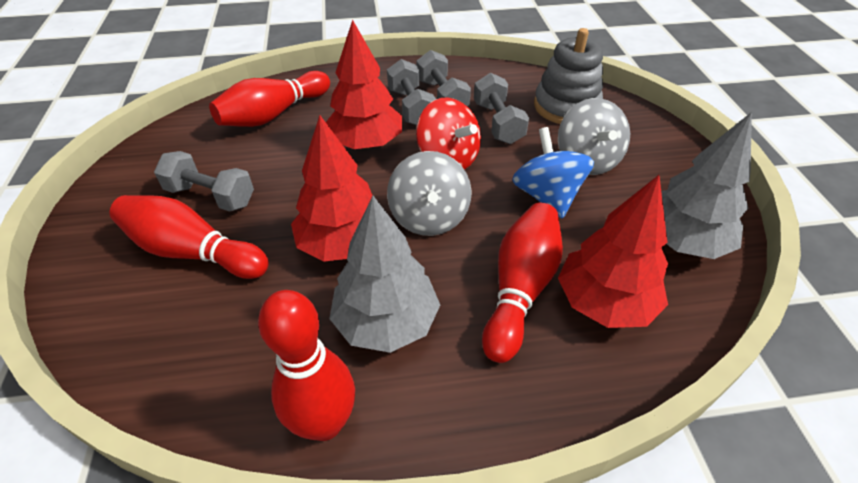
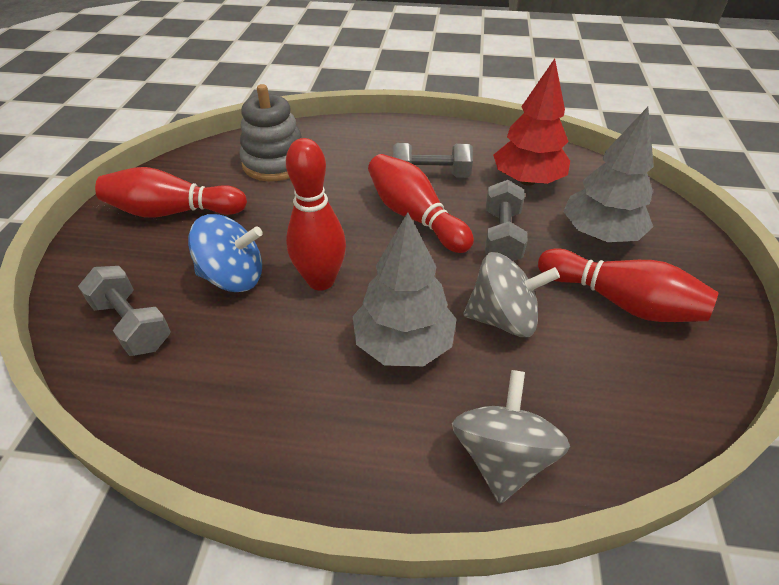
grey dumbbell: [154,151,254,211] [387,59,436,125] [416,50,471,106] [474,73,529,144] = 4 -> [78,266,171,356] [393,143,473,178] [485,180,528,261] = 3
red spinning top: [416,98,481,170] = 1 -> none = 0
red tree: [291,115,373,262] [326,20,402,149] [558,175,668,328] = 3 -> [493,59,570,186] = 1

